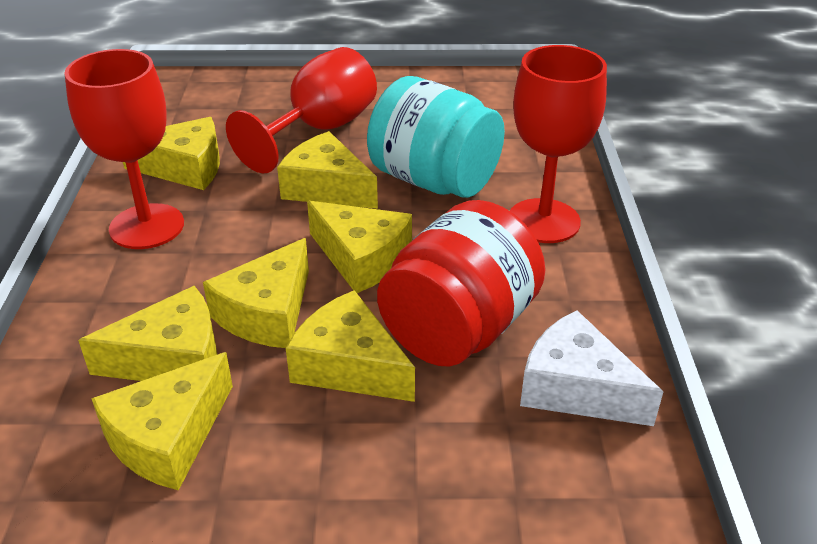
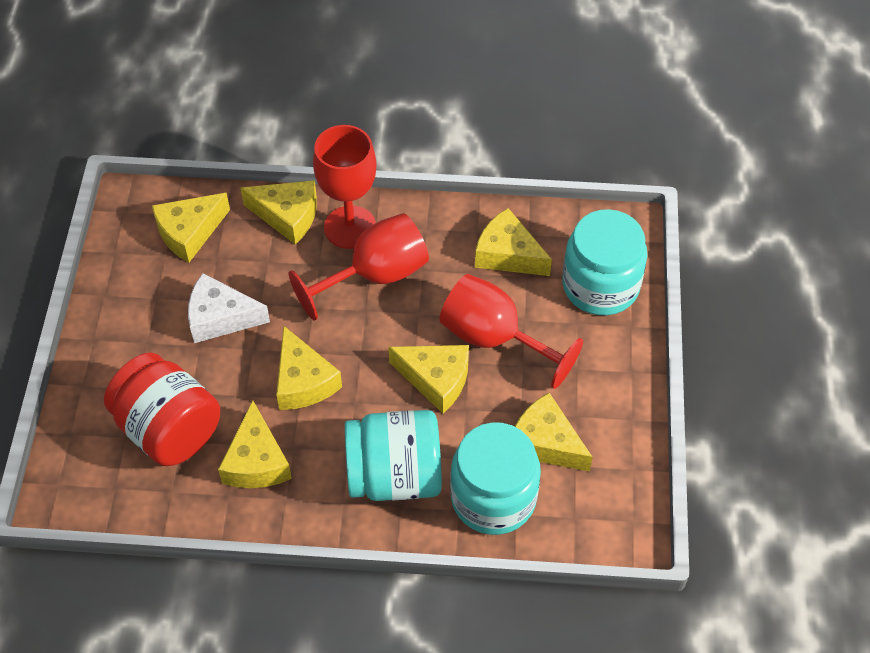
turquoise jar: [367,76,505,198] = 1 -> [345,410,442,501] [450,422,541,535] [562,209,647,315] = 3

